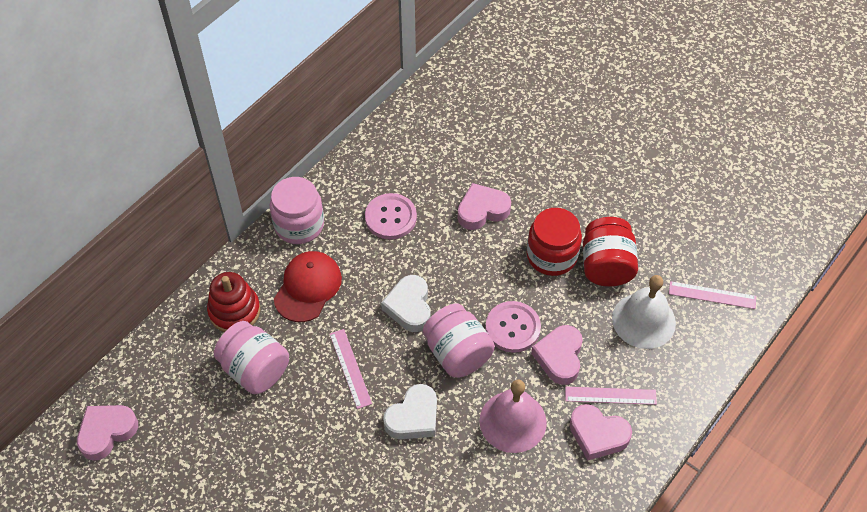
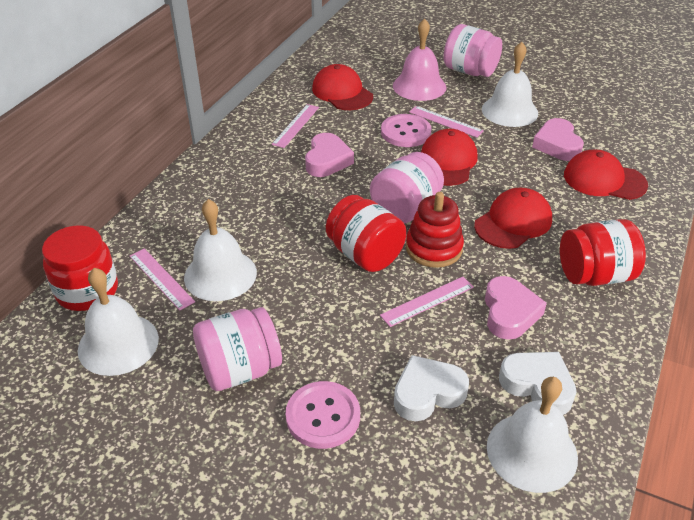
pink heart: [77,405,138,461] [458,183,511,230] [531,325,583,385] [570,404,632,460] = 4 -> [305,133,354,177] [485,276,547,340] [532,118,584,161] = 3
pink ruler: [330,329,372,409] [565,387,657,405] [669,281,756,309] = 3 -> [130,248,195,310] [272,104,319,148] [380,277,474,327] [409,106,484,138] = 4
red cap: [274,251,342,322] = 1 -> [312,64,373,110] [421,129,478,186] [474,187,552,249] [564,150,648,200] = 4
red jar: [527,208,582,276] [583,217,638,287] = 2 -> [42,225,118,311] [326,195,406,272] [560,219,646,286] = 3
white bell: [612,275,676,349] = 1 -> [78,268,159,376] [184,199,257,301] [482,42,538,127] [487,377,578,493] = 4

